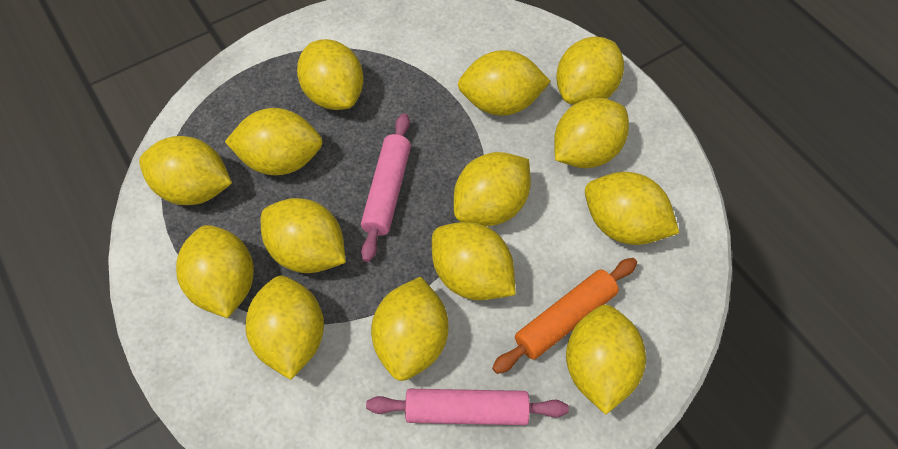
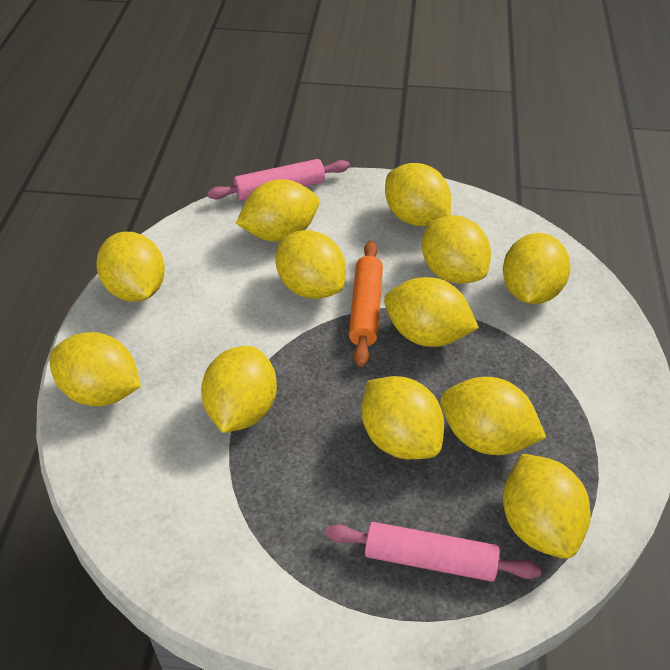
yellow lemon: [139,136,232,205] [176,225,254,318] [225,108,322,175] [245,276,324,380] [261,198,346,273] [297,39,364,110] [371,277,448,381] [432,222,515,300] [454,152,531,226] [458,50,551,116] [554,98,629,168] [556,37,624,105] [566,305,646,415] [585,172,679,245] = 14 -> [49,332,141,406] [96,232,165,302] [201,346,277,433] [236,179,319,242] [276,230,346,299] [362,376,444,459] [384,277,479,347] [385,163,451,226] [422,215,491,284] [441,377,546,455] [503,233,570,304] [503,454,591,559] = 12

